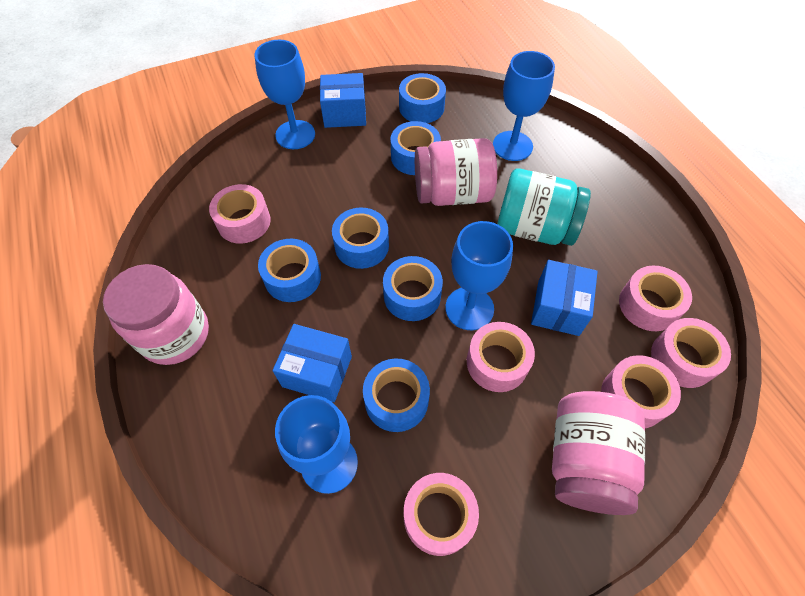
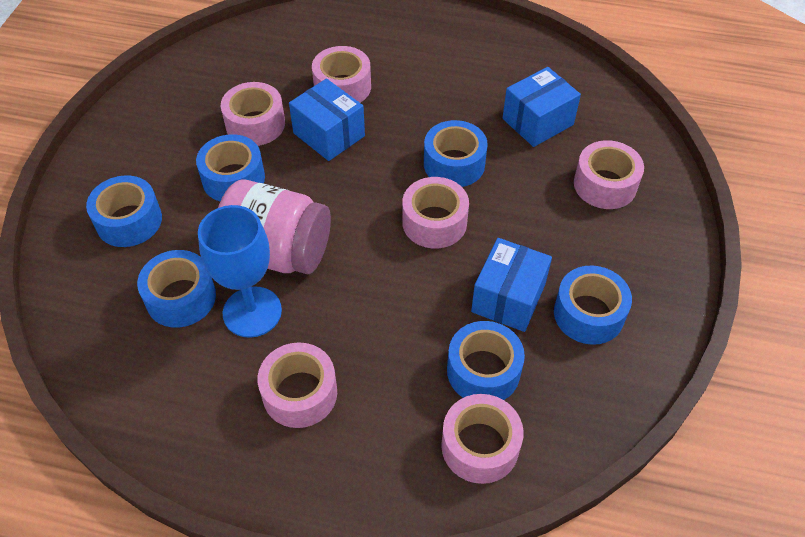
blue goblet: [255,40,315,149] [275,395,358,494] [445,221,513,330] [493,51,555,161] = 4 -> [198,205,282,338] = 1
pink jar: [103,264,209,365] [415,138,497,206] [552,391,645,515] = 3 -> [218,179,331,274] = 1
turquoise jar: [497,168,591,246] = 1 -> none = 0

